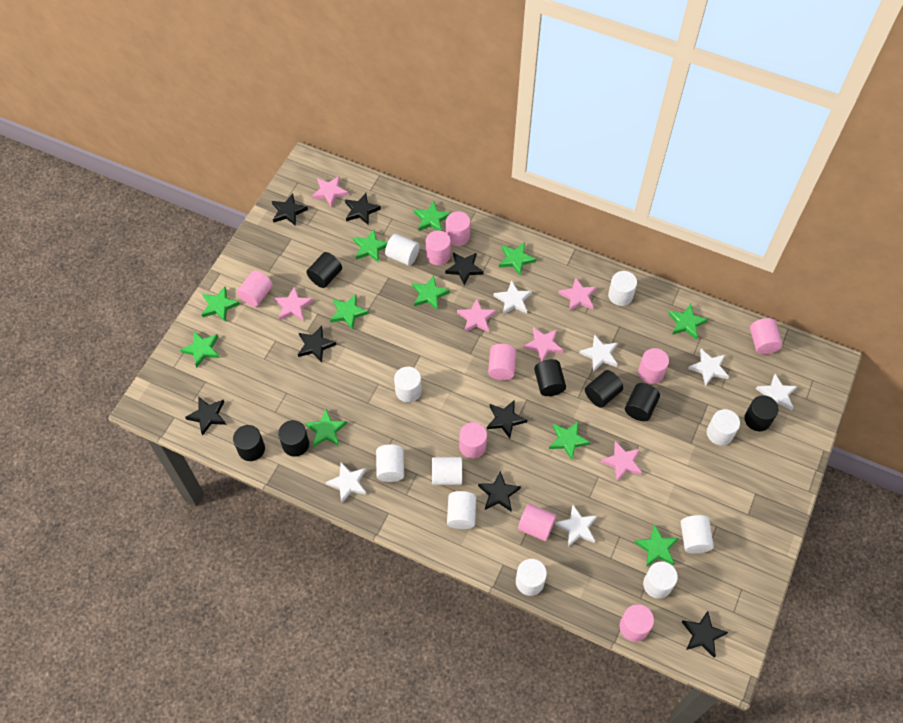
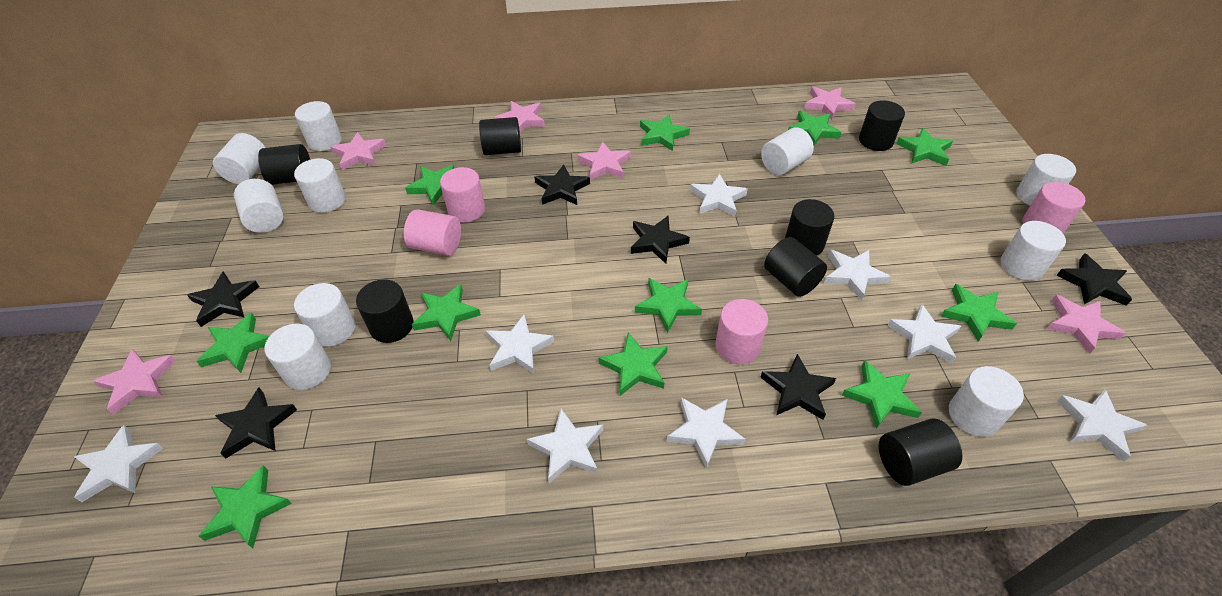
black star: [185,397,226,436] [272,194,308,226] [298,326,336,362] [345,193,381,225] [445,252,484,285] [478,471,521,511] [487,400,527,439] [682,611,728,657] = 8 -> [187,271,259,327] [215,387,297,458] [534,164,590,205] [631,216,690,264] [760,354,836,420] [1056,253,1132,306] = 6
pink cylinder: [237,270,273,307] [426,230,451,265] [446,211,470,246] [459,422,487,458] [488,344,516,380] [518,504,556,541] [620,604,654,642] [638,348,669,384] [750,318,782,354] = 9 -> [404,209,461,256] [440,167,485,223] [715,299,768,364] [1022,182,1085,234] = 4
white star: [325,463,367,503] [493,280,532,315] [555,505,598,547] [579,334,618,372] [688,349,729,386] [756,374,798,410] = 6 -> [74,425,163,502] [486,315,554,374] [527,409,603,483] [667,397,746,469] [690,174,748,216] [824,250,891,301] [888,304,961,363] [1057,389,1147,462] = 8

